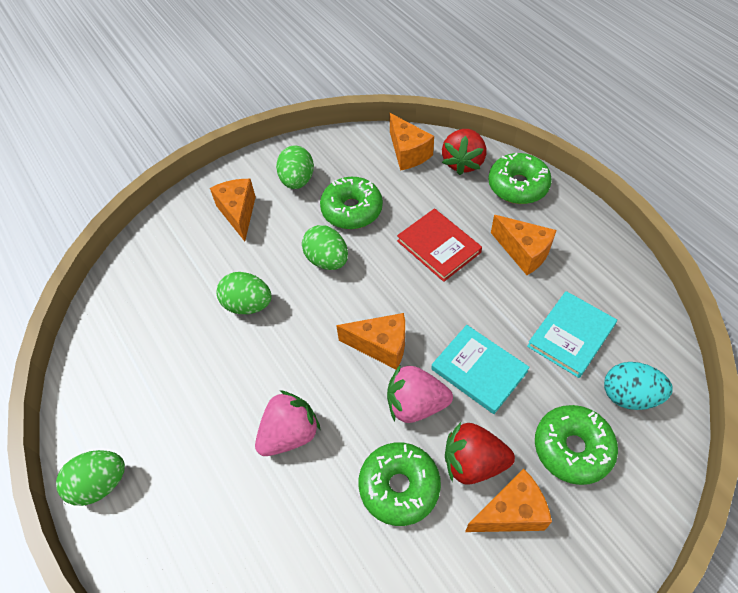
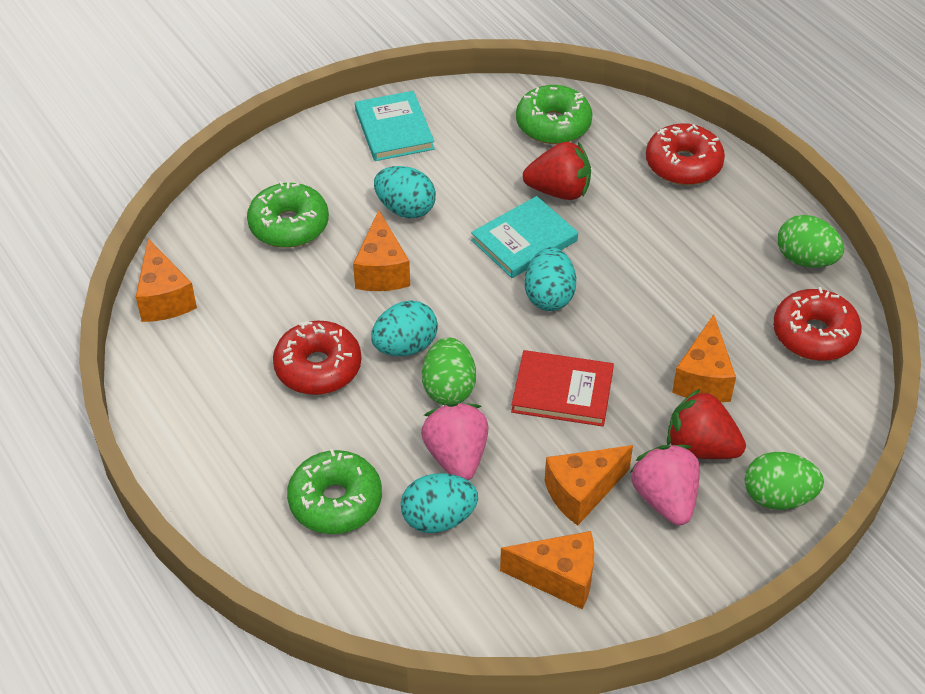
green donut: [320,177,383,229] [358,442,441,526] [488,153,552,204] [535,405,618,485] = 4 -> [247,181,329,248] [287,449,382,534] [516,85,592,144] = 3
green egg: [56,450,125,506] [216,272,272,314] [276,145,314,189] [302,225,348,270] = 4 -> [422,338,476,405] [744,452,824,510] [778,215,844,268] = 3
red donut: none = 0 -> [273,321,361,395] [646,123,725,185] [773,287,862,361] = 3
turquoise egg: [604,362,673,410] = 1 -> [371,301,438,356] [374,166,436,218] [401,473,478,533] [525,247,576,311] = 4

